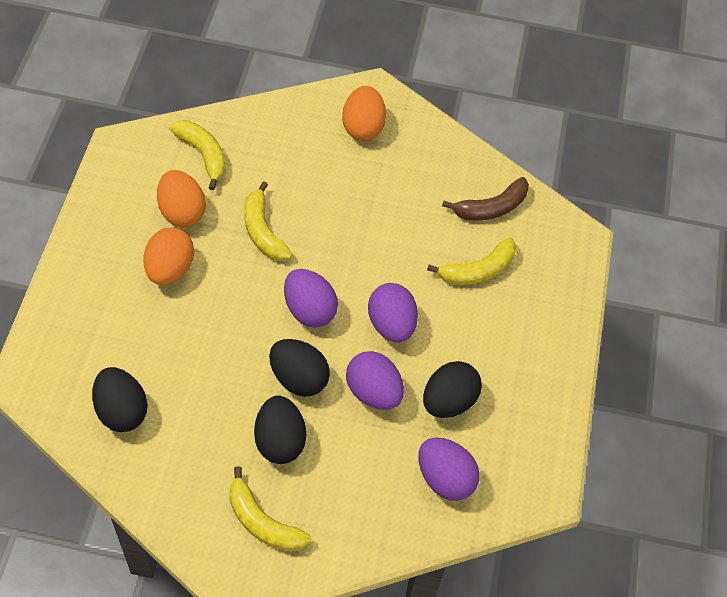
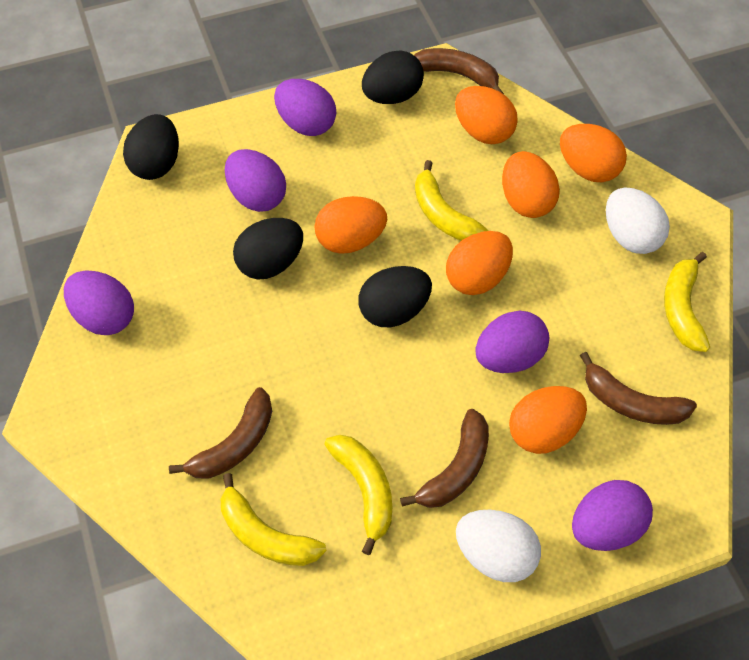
brown banana: [442,177,529,221] = 1 -> [169,387,272,479] [400,409,489,508] [414,48,504,94] [580,352,697,425] = 4
orange egg: [144,228,194,285] [157,170,206,228] [342,86,386,141] = 3 -> [314,196,387,254] [446,231,513,295] [455,86,518,144] [502,151,560,218] [509,386,587,454] [560,124,627,182] = 6
purple egg: [284,269,338,328] [346,351,404,410] [368,283,418,343] [418,437,480,501] = 4 -> [64,271,134,335] [225,149,286,212] [274,79,336,136] [476,311,549,373] [572,480,653,551] = 5
white egg: none = 0 -> [456,510,541,582] [606,188,670,254] = 2

